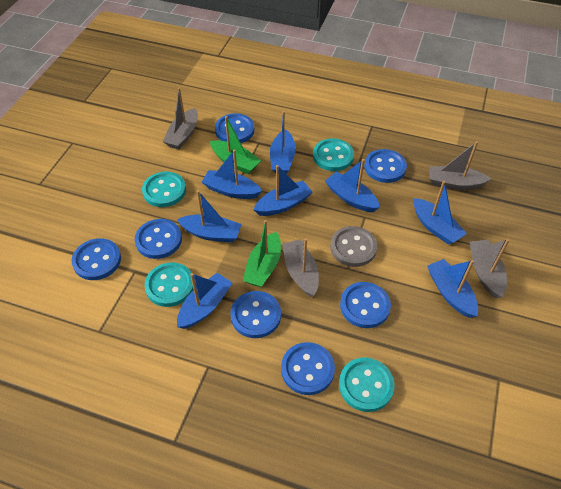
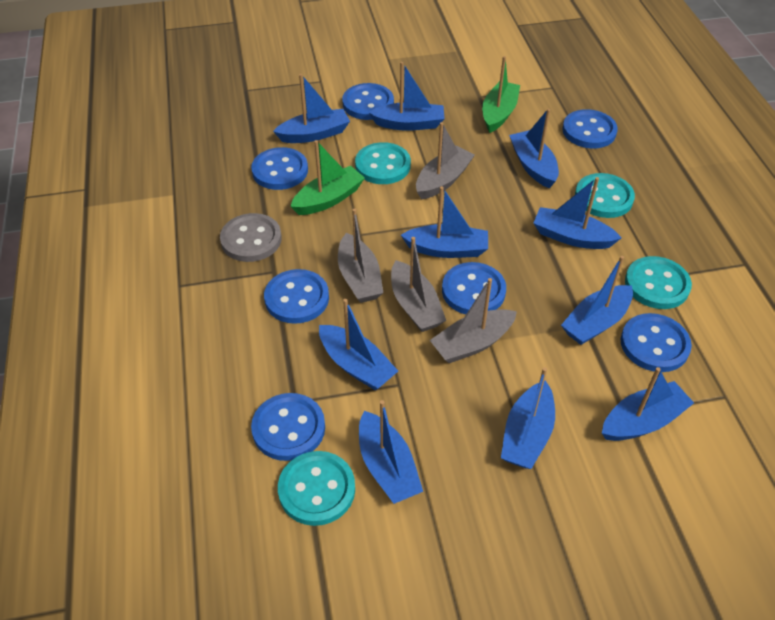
blue boat: [177,191,242,242] [177,273,233,329] [202,150,262,199] [254,165,312,216] [270,111,296,174] [325,159,380,212] [413,181,467,245] [427,259,478,318] = 8 -> [273,74,350,143] [319,299,398,391] [359,400,423,504] [369,62,444,131] [401,186,488,258] [501,367,555,469] [509,109,559,188] [534,177,621,249] [561,256,633,345] [602,367,694,441] = 10

